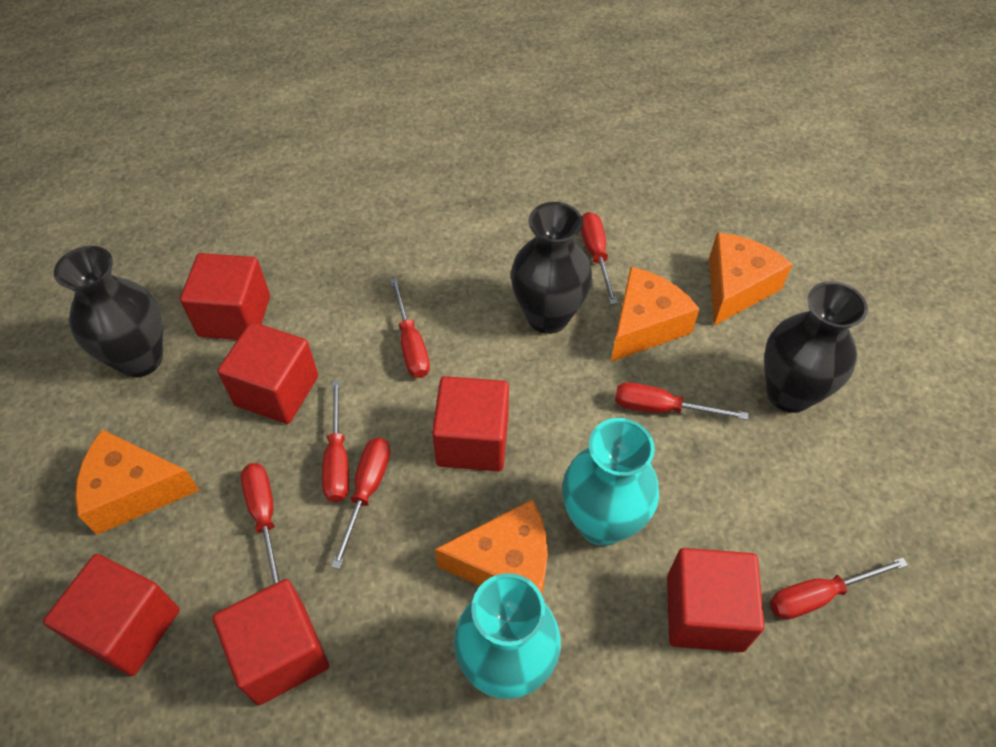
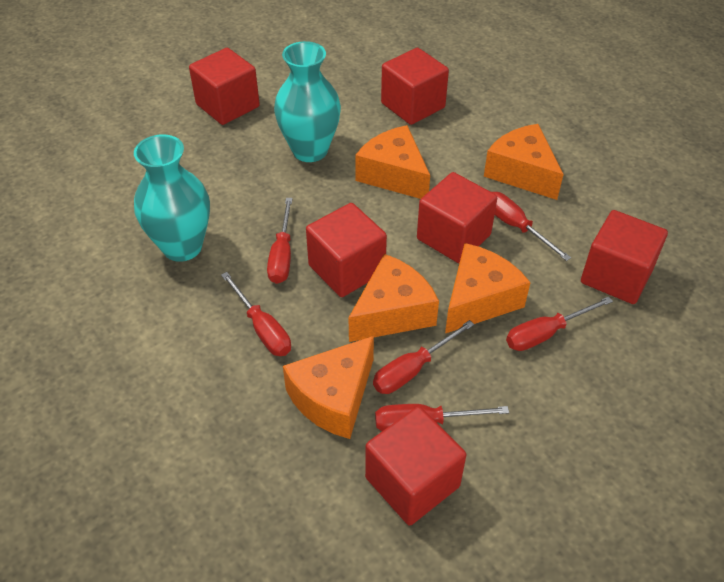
black vase: [54,246,163,378] [511,202,592,334] [764,281,868,413] = 3 -> none = 0
orange cheese: [75,430,200,535] [435,499,548,594] [611,267,699,362] [709,232,793,326] = 4 -> [283,336,374,439] [349,254,439,342] [355,125,430,199] [445,243,531,333] [484,124,564,200] = 5
red screwdriver: [240,463,279,584] [322,381,349,502] [331,438,390,569] [390,278,430,378] [581,212,618,305] [615,382,749,420] [770,557,908,620] = 7 -> [221,272,291,356] [267,198,293,284] [373,320,474,394] [375,404,509,431] [492,192,571,261] [506,297,613,351] = 6

